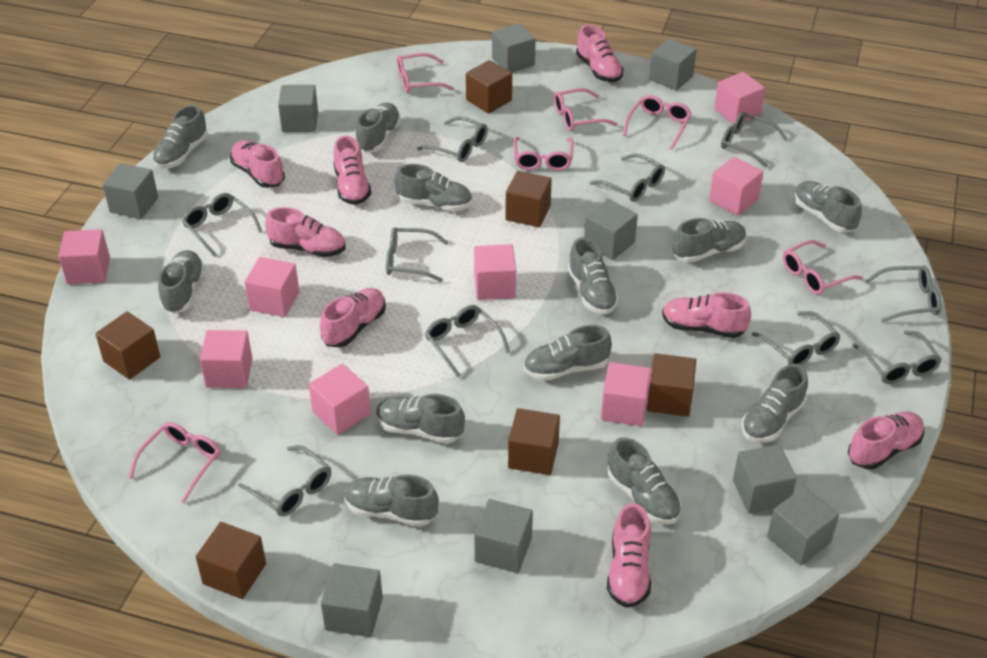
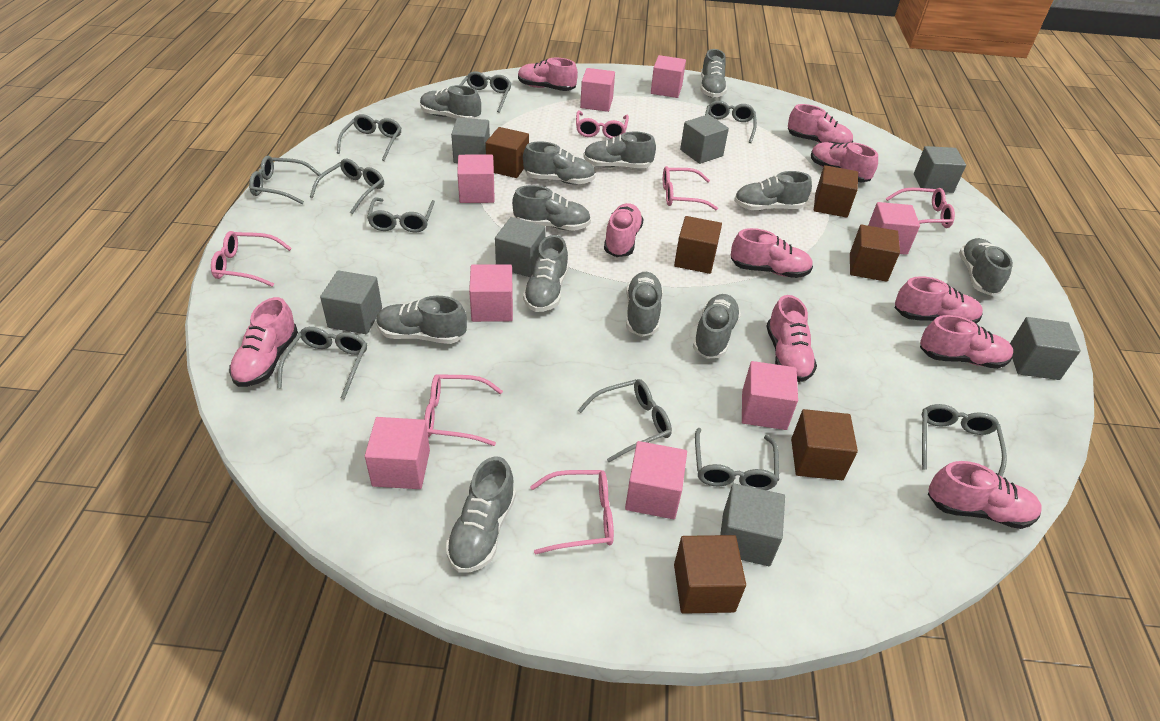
grey cube: [103,163,158,219] [278,85,318,132] [321,563,383,637] [474,499,533,573] [492,23,536,73] [584,199,638,260] [649,39,696,91] [733,444,797,514] [767,487,839,565] = 9 -> [320,270,382,334] [451,118,490,163] [495,217,546,277] [680,114,729,164] [720,483,785,566] [914,146,966,193] [1010,317,1081,380] = 7
pink shoe: [230,140,285,188] [265,207,345,257] [320,288,386,347] [334,136,371,205] [576,25,624,82] [607,503,651,608] [662,292,751,338] [848,412,924,469] = 8 -> [229,297,298,387] [518,58,578,91] [604,203,644,257] [731,228,813,278] [767,295,817,382] [788,104,853,144] [811,142,878,182] [895,276,983,323] [920,315,1013,369] [928,461,1042,529] = 10

